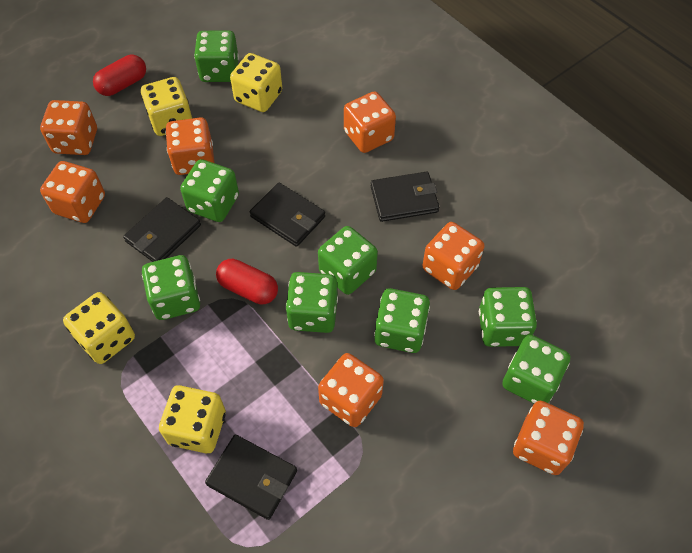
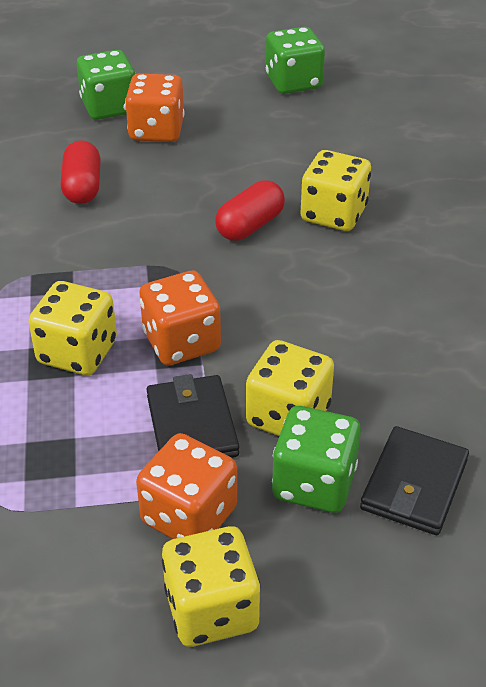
black wallet: [123,197,201,262] [205,435,297,520] [250,183,325,247] [371,172,439,222] = 4 -> [147,374,239,458] [360,426,469,535] = 2
green dice: [142,255,200,320] [180,159,239,222] [194,30,239,82] [286,272,338,333] [318,226,378,295] [374,288,430,353] [479,287,537,347] [502,335,570,404] = 8 -> [77,50,135,120] [266,27,325,94] [272,406,361,513] = 3
orange dice: [40,100,97,155] [40,161,105,223] [166,117,214,175] [318,353,384,427] [344,91,396,153] [422,222,485,290] [513,401,584,475] = 7 -> [125,73,184,142] [136,433,237,539] [139,271,221,366] = 3

